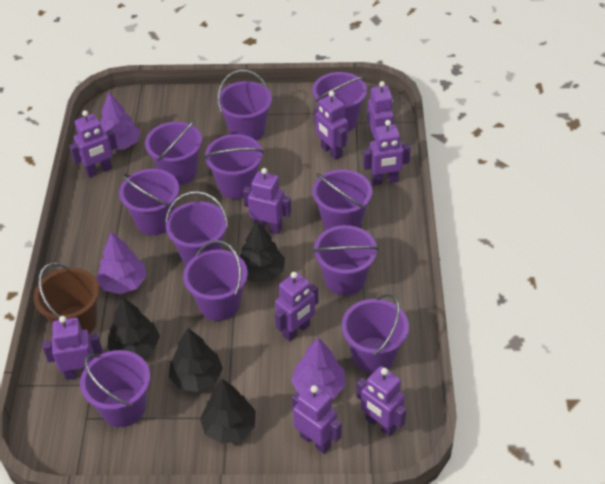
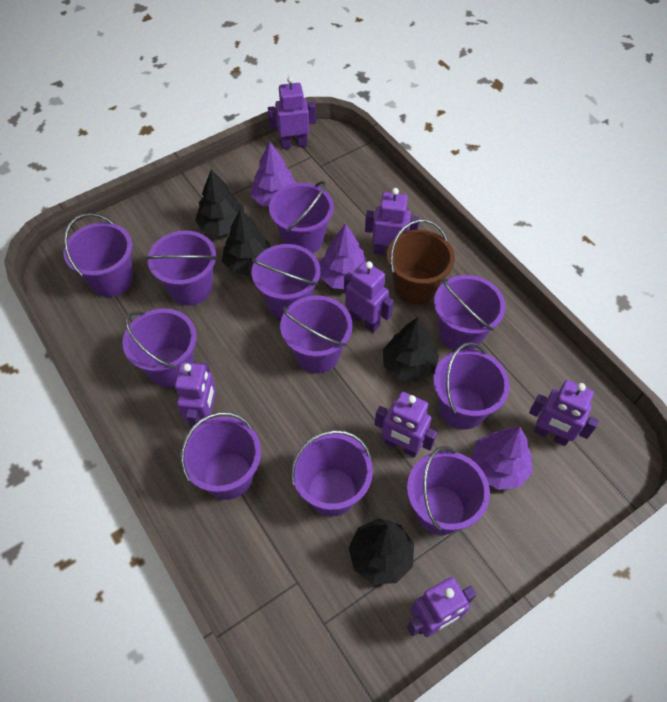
purple robot: [43,316,102,380] [69,110,118,178] [243,168,291,234] [275,272,318,341] [292,384,342,454] [314,91,348,160] [356,366,406,437] [363,120,411,185] [368,81,394,140] = 9 -> [175,362,216,428] [268,76,316,149] [344,261,394,333] [365,188,419,255] [374,392,437,457] [407,577,477,637] [529,380,599,446] = 7

